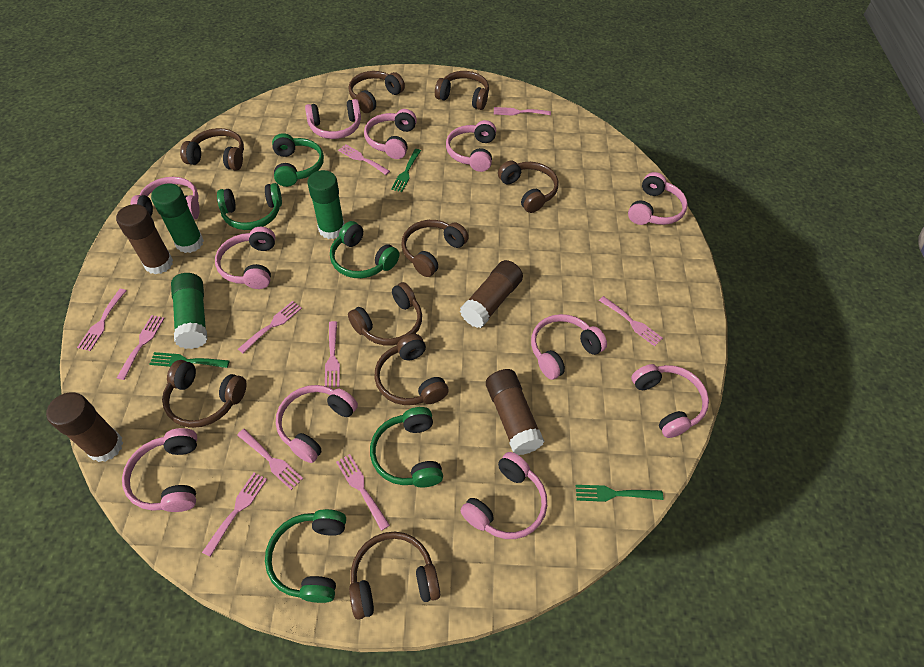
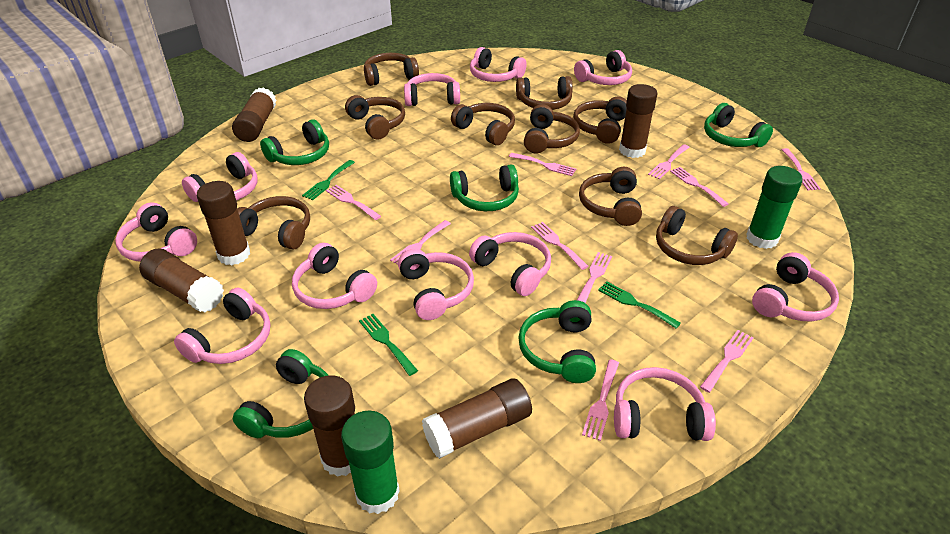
brown glue stick: [46,392,123,462] [116,204,173,274] [460,260,523,328] [486,369,545,455] = 4 -> [139,248,224,313] [197,181,250,265] [232,88,277,142] [304,375,355,477] [422,379,532,459] [619,84,658,158] = 6
green glue stick: [151,183,204,253] [171,273,207,349] [307,170,344,239] = 3 -> [341,411,400,514] [746,166,803,249] = 2

